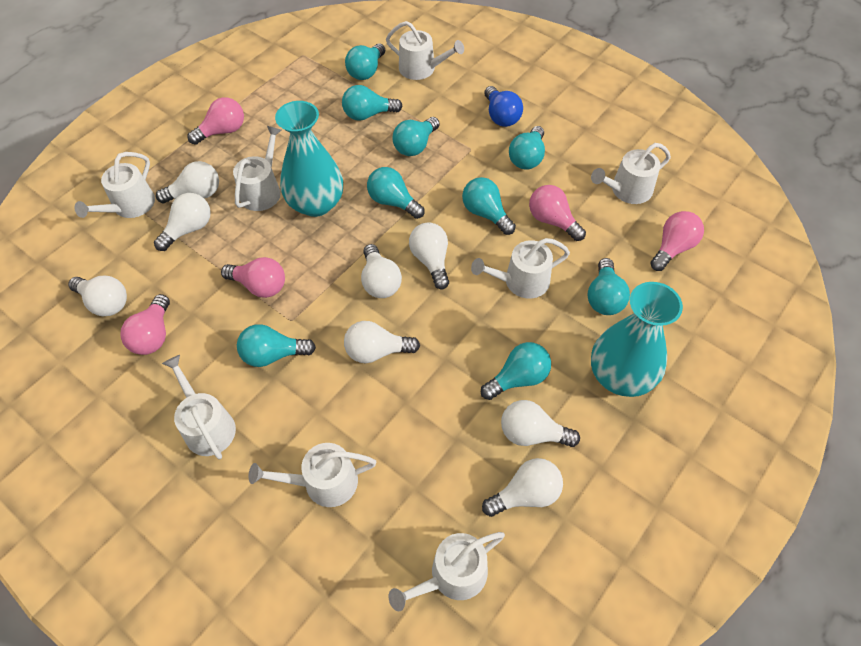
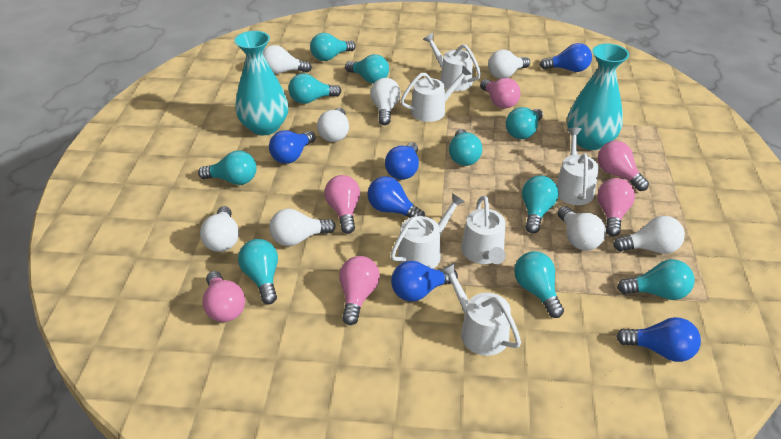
blue light bulb: [484,86,523,127] = 1 -> [269,130,316,164] [368,176,425,218] [385,143,419,180] [391,261,458,302] [540,43,592,72] [616,317,701,362] = 6
pink light bulb: [120,294,170,355] [188,97,244,145] [221,257,285,298] [529,185,586,241] [650,211,704,271] = 5 -> [202,271,245,322] [324,175,360,234] [339,256,380,325] [480,78,521,109] [597,178,635,237] [598,141,649,191] = 6
turquoise light bulb: [237,324,316,367] [342,85,402,121] [345,43,385,80] [367,167,425,219] [393,117,440,156] [462,177,516,235] [481,342,551,400] [509,126,545,170] [588,258,630,315] = 9 -> [198,150,257,185] [238,239,278,304] [288,73,341,104] [310,33,356,61] [345,54,389,84] [449,129,482,166] [506,107,543,139] [514,251,564,318] [522,176,558,233] [617,259,695,300] = 10
white watering can: [74,152,155,218] [162,355,236,459] [233,126,281,211] [248,443,376,507] [386,21,464,80] [388,532,505,611] [471,238,570,298] [591,143,671,204] = 8 -> [390,193,465,269] [401,66,471,122] [423,33,481,91] [440,263,521,356] [461,195,506,264] [556,128,599,205] = 6

